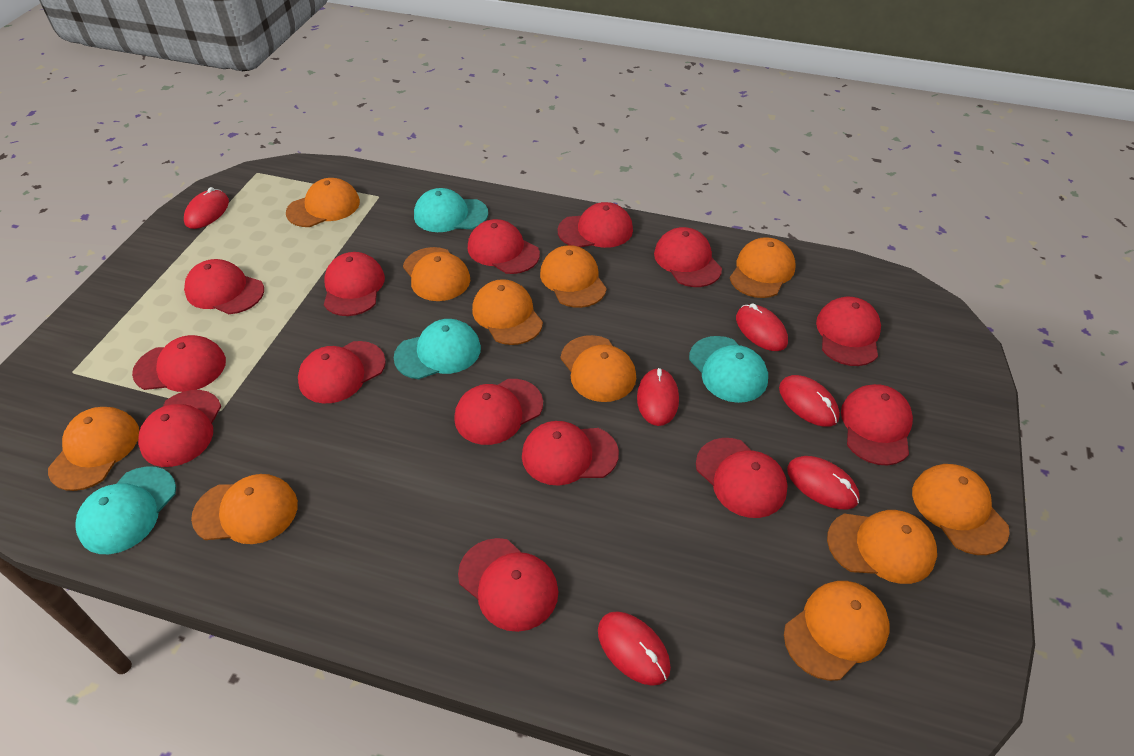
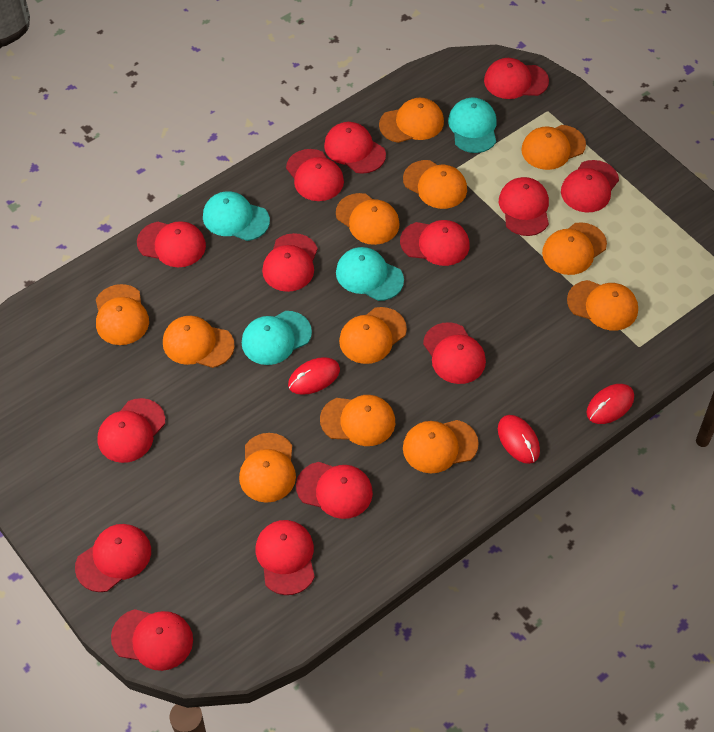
orange cap: [48,407,139,491] [191,474,298,544] [286,178,360,227] [403,247,470,301] [472,279,543,345] [540,245,607,308] [561,335,636,402] [730,237,796,298] [784,581,890,681] [827,510,937,584] [912,464,1010,555] = 11 -> [96,284,149,345] [163,316,235,368] [239,433,296,503] [320,395,395,446] [336,193,400,245] [339,307,407,364] [379,98,444,143] [403,160,467,209] [403,420,479,473] [521,125,586,170] [542,222,607,275] [567,280,638,331] = 12
red mouse: [184,187,229,229] [598,611,671,686] [637,368,679,426] [736,303,788,351] [779,375,840,427] [787,456,860,509] = 6 -> [288,357,340,395] [498,415,540,464] [586,384,634,424] = 3

